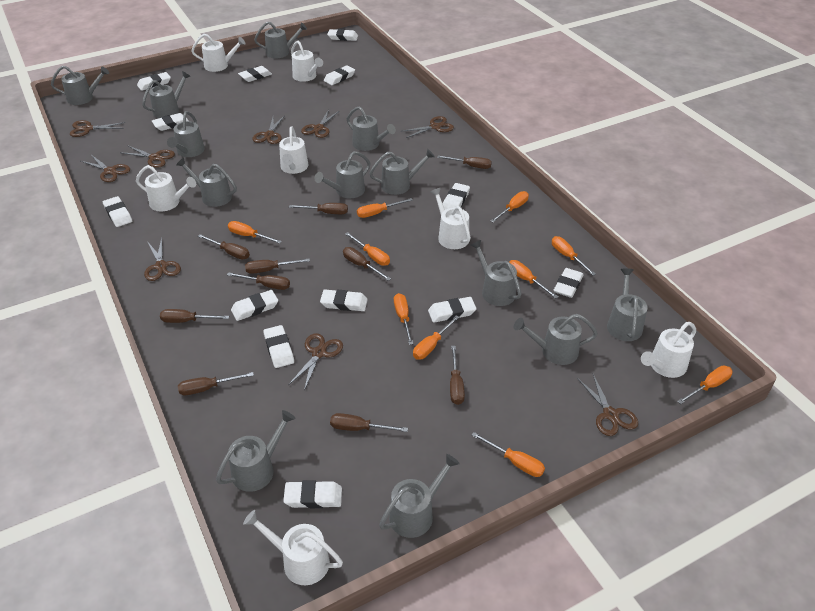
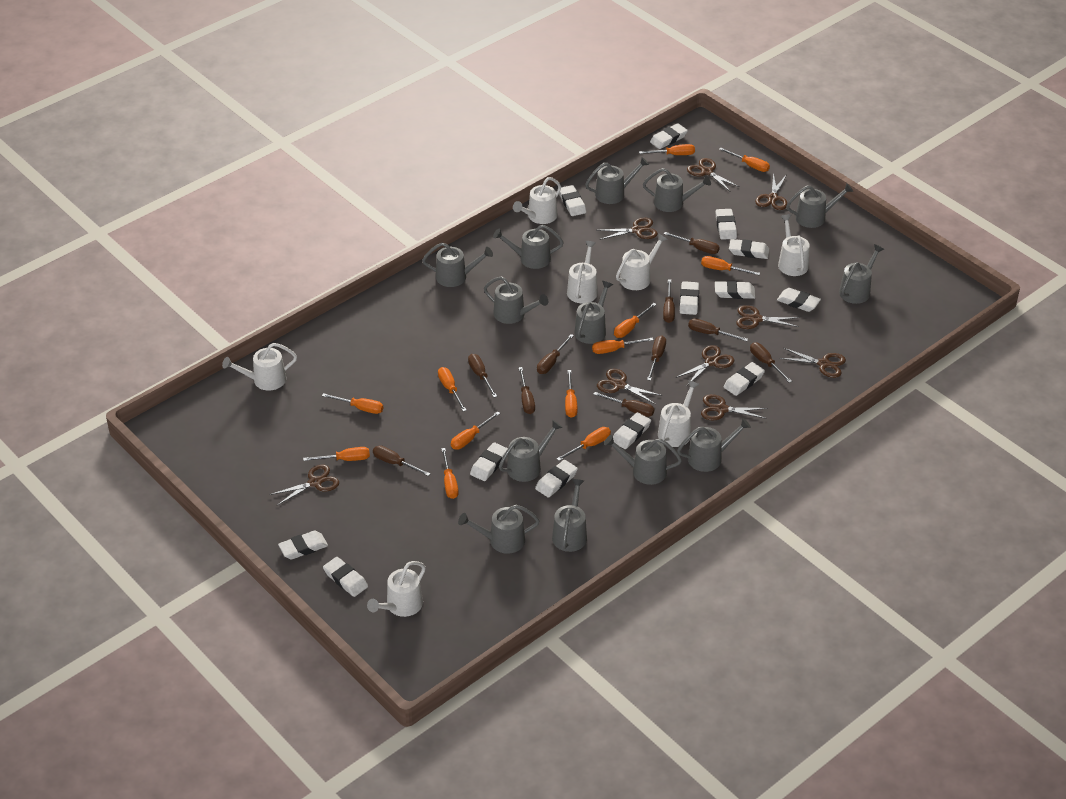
orange screwdriver: [228,221,282,244] [345,232,390,266] [357,198,413,218] [394,293,413,345] [413,315,459,360] [471,432,545,477] [491,191,529,222] [510,260,558,299] [552,236,596,276] [677,366,733,404] = 10 -> [303,447,370,461] [322,393,383,414] [438,367,467,412] [441,448,459,499] [451,411,500,450] [557,427,611,461] [565,370,577,418] [592,337,653,354] [614,303,657,338] [639,144,695,155] [701,256,760,275] [719,148,770,172] = 12

